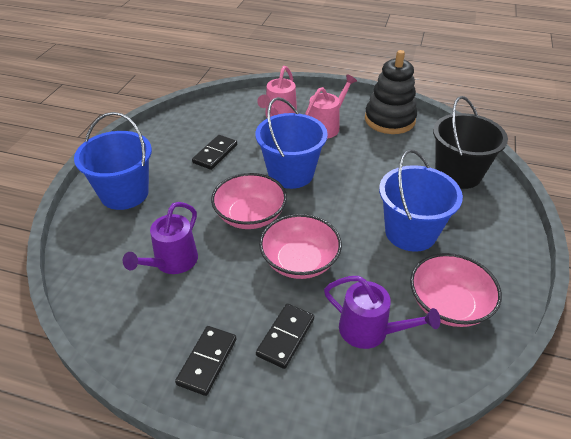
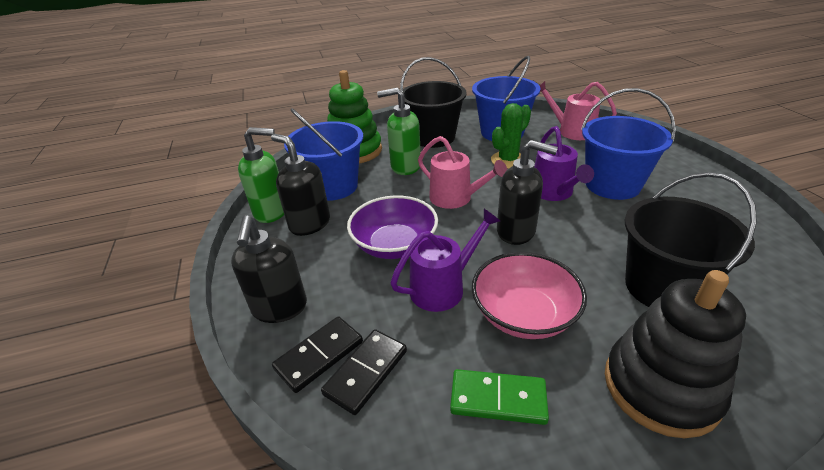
black bucket: [433,96,508,189] = 1 -> [400,57,467,148] [625,172,757,307] = 2
black domino: [175,326,236,396] [192,135,237,170] [256,304,314,369] = 3 -> [272,316,363,393] [321,329,407,415] = 2
black soap dispenser: none = 0 -> [231,215,307,323] [271,134,330,236] [497,140,558,245] = 3
green cactus: none = 0 -> [491,103,531,169] = 1
green domino: none = 0 -> [450,369,549,425] = 1
green soap dispenser: none = 0 -> [238,127,284,223] [377,87,421,175] = 2
green stacking toy: none = 0 -> [327,70,382,163] = 1
pink bowl: [211,173,287,229] [259,214,342,279] [410,253,502,327] = 3 -> [472,252,587,339] = 1
purple bowl: none = 0 -> [347,195,438,259] = 1

